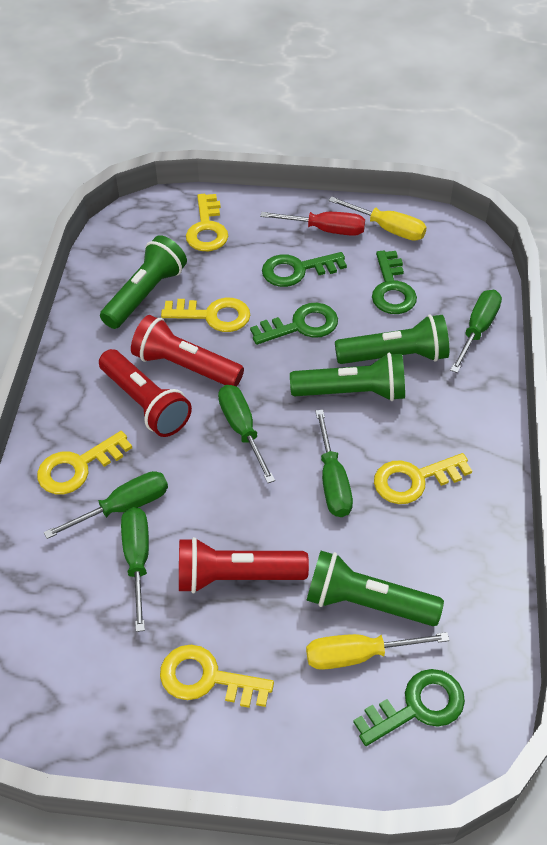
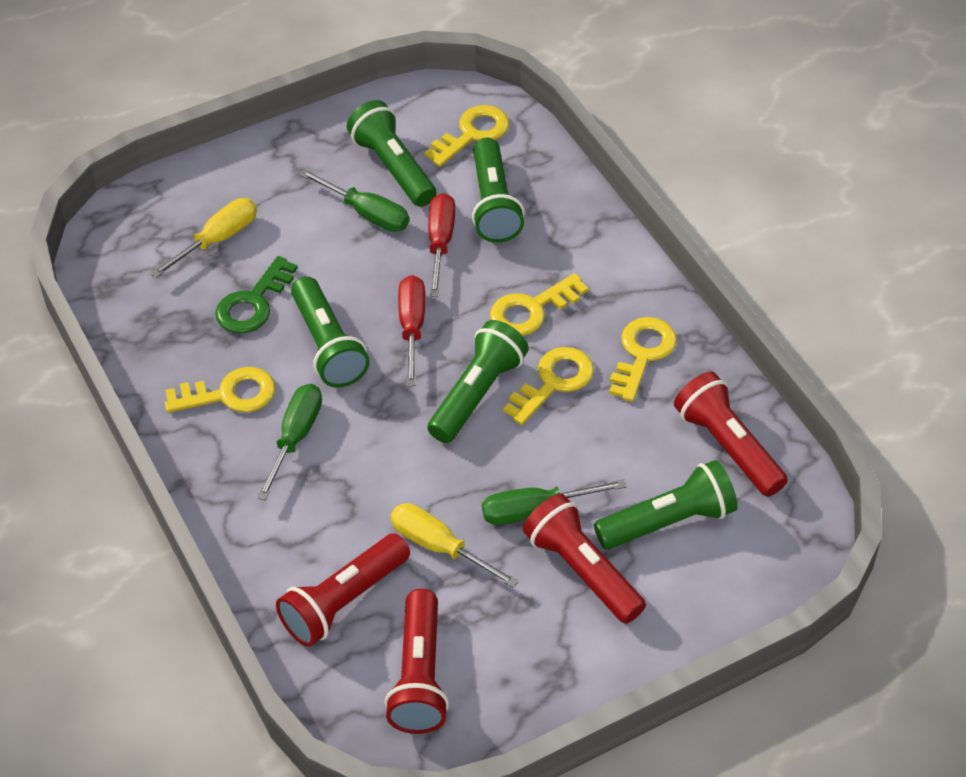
green flashlight: [100,235,187,329] [290,353,405,401] [306,551,444,626] [335,315,449,364] = 4 -> [291,276,370,388] [347,100,436,207] [428,320,529,443] [472,138,525,243] [594,460,738,550] = 5
green key: [250,303,338,345] [262,252,347,287] [353,669,465,746] [372,250,417,314] = 4 -> [215,256,298,333] = 1
green screwdriver: [44,471,168,539] [121,507,149,632] [218,385,275,483] [315,410,353,517] [450,290,502,373] = 5 -> [257,384,322,501] [299,169,409,232] [482,479,627,525] = 3
red flashlight: [99,349,192,437] [131,315,244,387] [179,537,309,594] = 3 -> [276,533,410,647] [384,589,449,734] [523,494,646,624] [674,372,788,497] = 4
red screwdriver: [260,212,365,236] = 1 -> [398,275,425,386] [428,193,455,297] = 2

